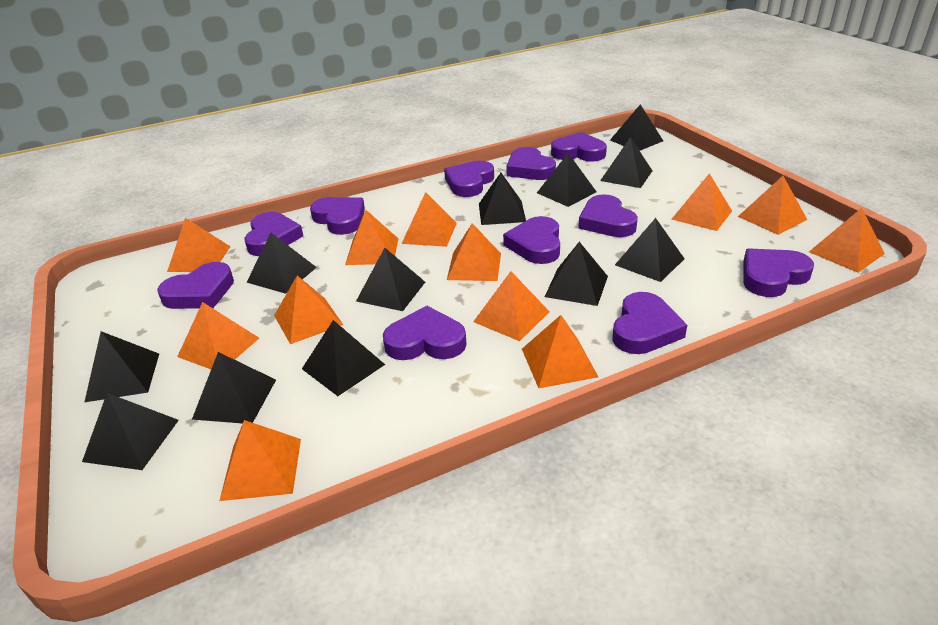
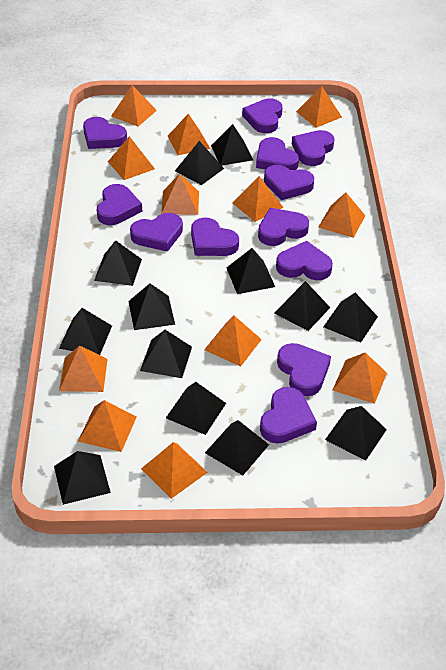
black pyramid: [82,393,179,470] [85,331,159,402] [192,352,276,424] [247,233,317,294] [302,320,385,396] [356,248,425,311] [479,173,526,225] [537,153,597,207] [545,242,608,306] [600,137,652,188] [610,104,663,151] [615,218,684,282] = 12 -> [54,451,111,505] [59,308,112,355] [94,240,142,286] [128,284,175,330] [140,330,192,378] [166,382,226,435] [175,141,224,185] [205,420,269,476] [211,124,253,166] [227,248,275,294] [275,281,330,331] [323,293,378,343] [325,406,387,460] = 13
purple heart: [157,262,234,309] [245,212,303,256] [310,197,365,235] [383,306,467,360] [444,161,494,197] [503,216,560,264] [507,147,556,180] [551,132,607,162] [578,194,638,237] [612,292,687,354] [743,248,814,297] = 11 -> [83,117,127,149] [97,184,142,225] [130,213,183,252] [191,217,239,256] [242,98,283,133] [256,137,299,170] [258,208,309,246] [260,387,317,444] [264,165,315,200] [276,241,333,280] [277,343,331,396] [292,130,335,166] = 12

